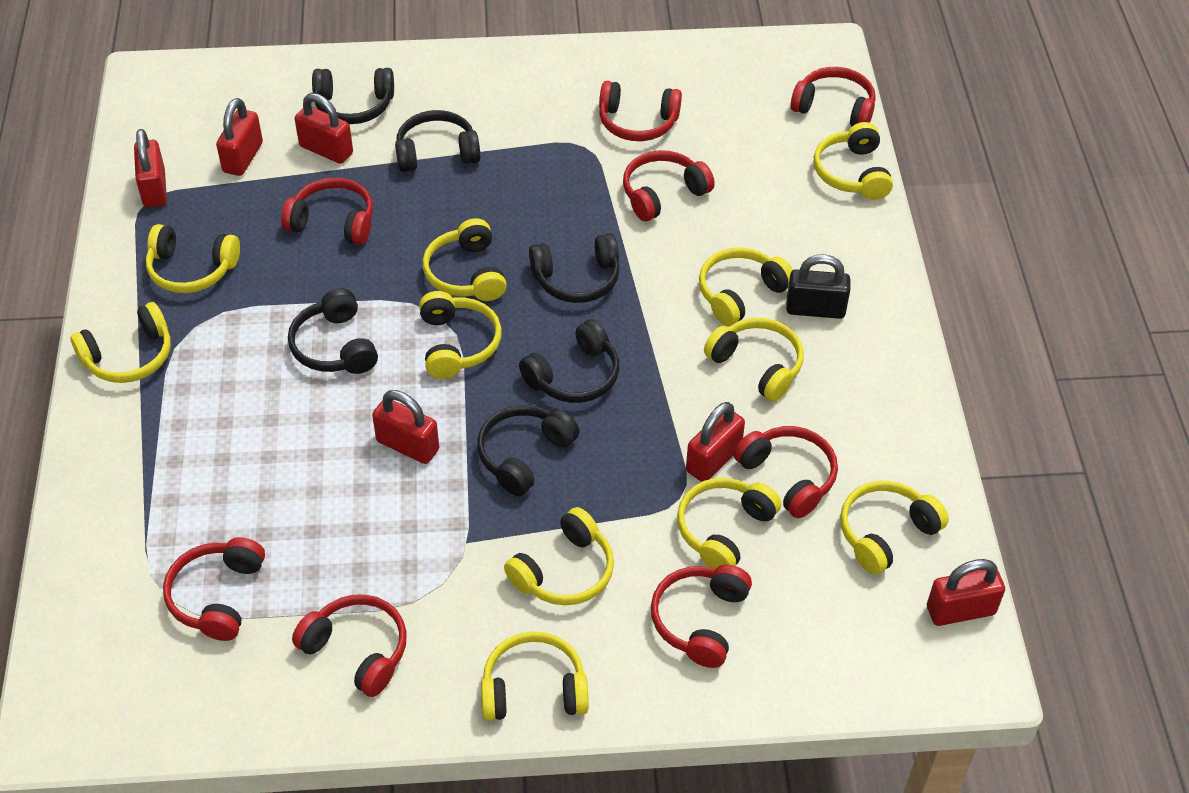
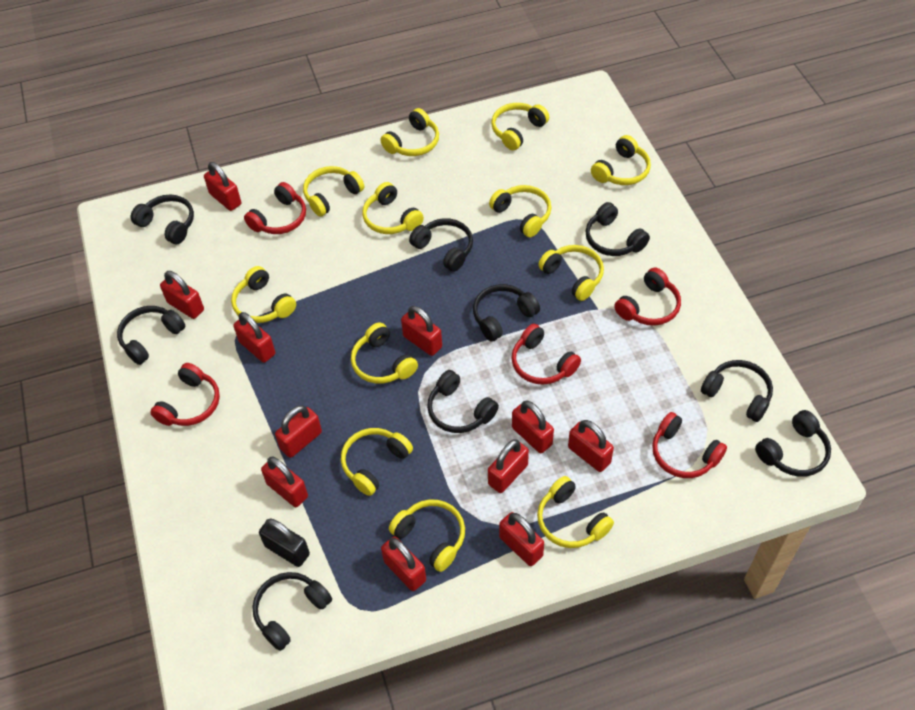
black headphones: [288,288,378,374] [312,68,394,124] [395,110,480,172] [477,405,580,496] [519,319,619,403] [529,233,620,303] = 6 -> [117,306,185,365] [131,195,194,244] [253,572,332,651] [409,218,473,272] [427,370,499,433] [473,284,540,342] [586,202,650,256] [701,360,773,422] [755,410,831,477] = 9
red headphones: [163,537,265,641] [281,177,373,245] [292,594,407,697] [599,81,682,141] [623,150,715,221] [651,565,752,668] [734,426,838,518] [791,67,876,126] = 8 -> [150,363,220,426] [244,182,306,234] [512,324,581,385] [614,268,681,326] [652,412,727,478] = 5
red padlock: [134,129,167,208] [216,98,263,176] [295,93,353,164] [372,390,439,464] [686,402,745,482] [927,559,1005,626] = 6 -> [160,271,204,319] [204,162,241,211] [233,312,275,363] [261,457,308,507] [275,405,322,458] [381,536,426,591] [401,306,442,356] [488,439,529,493] [499,512,544,566] [512,401,554,453] [568,420,614,472] = 11
yellow headphones: [70,302,171,383] [146,224,240,293] [419,291,502,379] [423,218,507,301] [481,632,589,721] [504,507,614,606] [677,478,781,569] [699,247,793,326] [704,318,804,402] [814,122,893,200] [840,481,949,575] = 11 -> [231,266,296,323] [303,166,364,217] [341,428,413,496] [351,323,418,384] [362,182,424,234] [380,108,439,156] [389,499,465,572] [489,185,551,237] [491,103,549,150] [537,476,614,548] [538,245,604,301] [591,135,651,185] = 12

